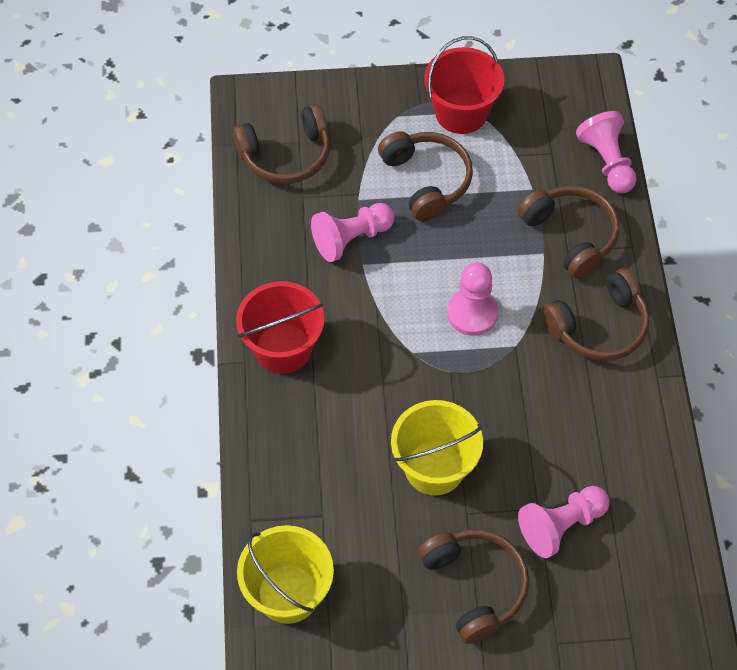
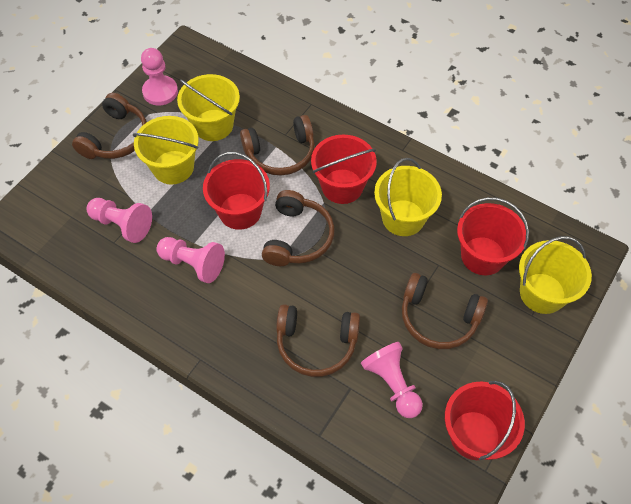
red bucket: [236,281,325,374] [424,36,505,134] = 2 -> [203,152,270,230] [311,135,377,204] [445,381,525,460] [457,197,529,275] = 4
yellow bucket: [237,525,334,624] [391,400,483,495] = 2 -> [133,116,199,184] [177,74,240,141] [374,158,442,236] [519,236,592,314] = 4

